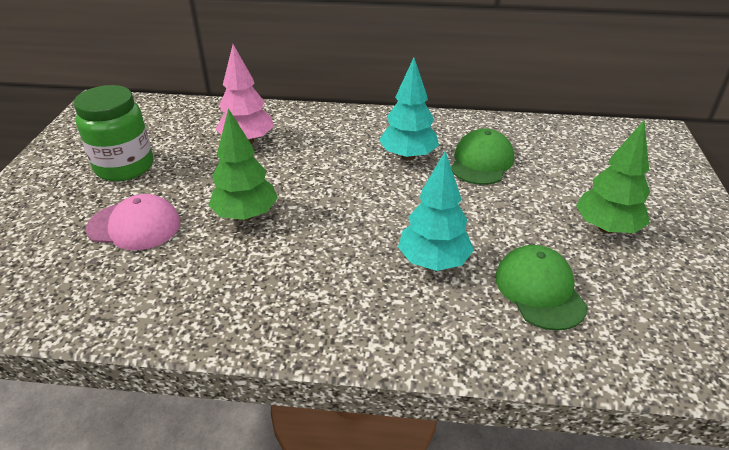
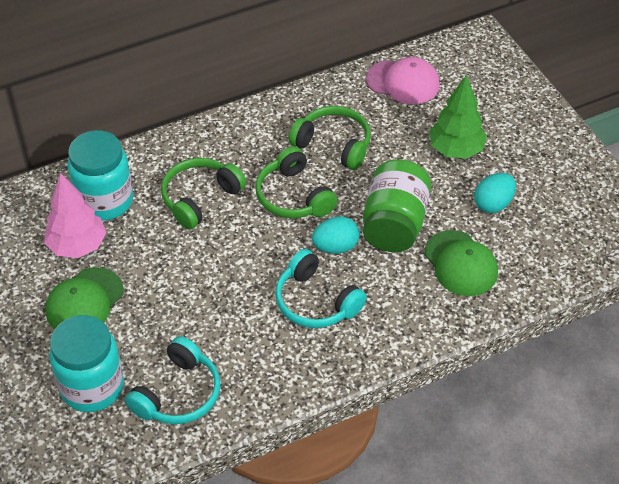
green headphones: none = 0 -> [161,158,246,229] [255,146,337,218] [289,106,371,170] = 3
green tree: [208,108,278,221] [576,120,650,234] = 2 -> [429,75,487,158] = 1
turquoise egg: none = 0 -> [312,216,360,254] [474,173,516,213] = 2
turquoise headphones: none = 0 -> [125,336,220,424] [275,249,367,328] = 2
turquoise jar: none = 0 -> [49,315,124,412] [67,130,133,221] = 2
turquoise tree: [379,58,439,161] [398,151,474,271] = 2 -> none = 0

